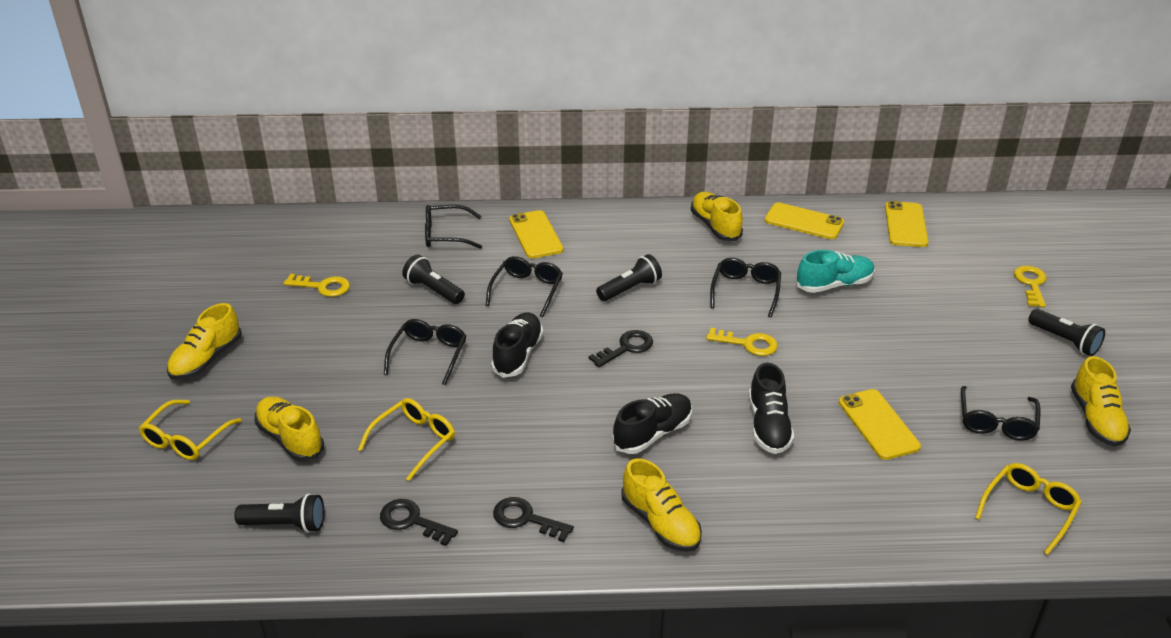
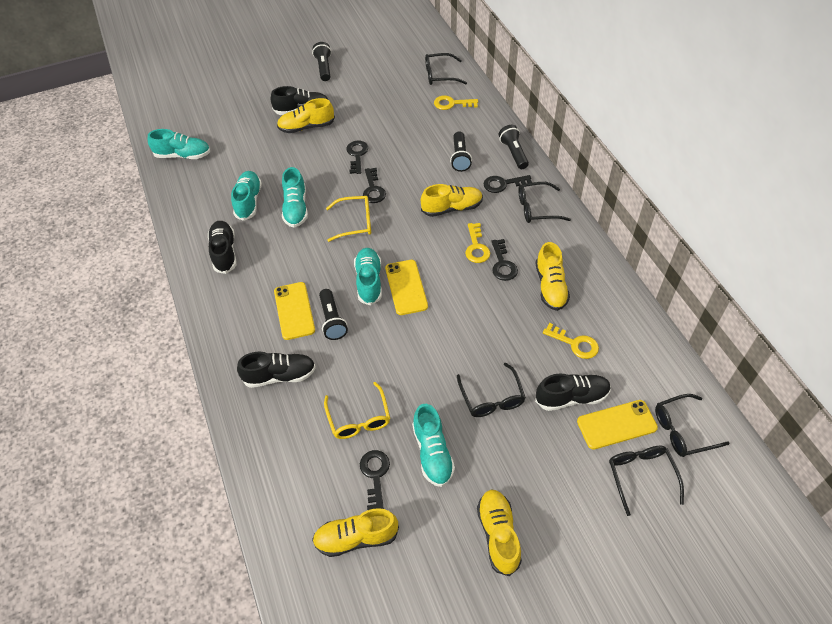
black key: [380,499,458,546] [493,497,574,542] [589,330,653,367] = 3 -> [346,141,368,174] [360,450,390,510] [363,168,386,203] [483,175,532,193] [491,239,518,281] = 5
black shoe: [491,313,543,378] [612,393,692,454] [749,363,794,454] = 3 -> [208,221,237,274] [237,352,316,388] [270,86,328,115] [535,374,611,411] = 4
turquoise shoe: [797,250,875,293] = 1 -> [148,129,210,159] [231,171,262,221] [282,167,308,228] [354,248,382,305] [412,404,455,487] = 5
yellow glasses: [139,400,242,460] [358,398,455,481] [975,463,1082,555] = 3 -> [324,382,390,439] [326,196,371,242] = 2
yellow phone: [509,210,563,258] [765,202,844,239] [839,389,921,460] [885,201,928,247] = 4 -> [274,282,315,340] [385,260,428,315] [577,400,658,450] = 3

